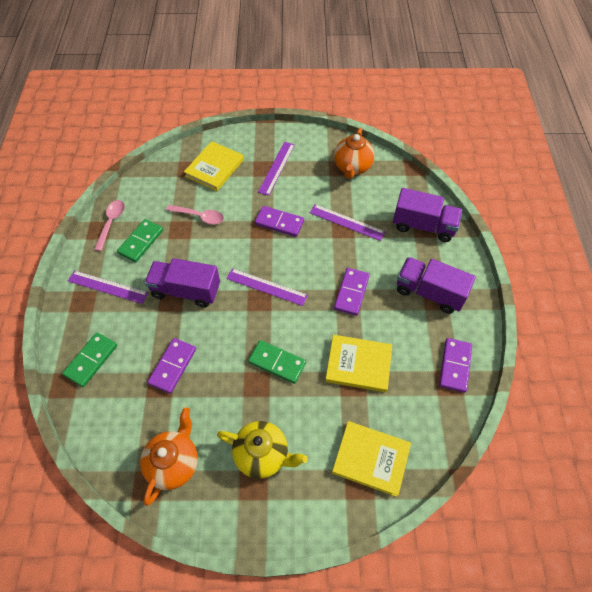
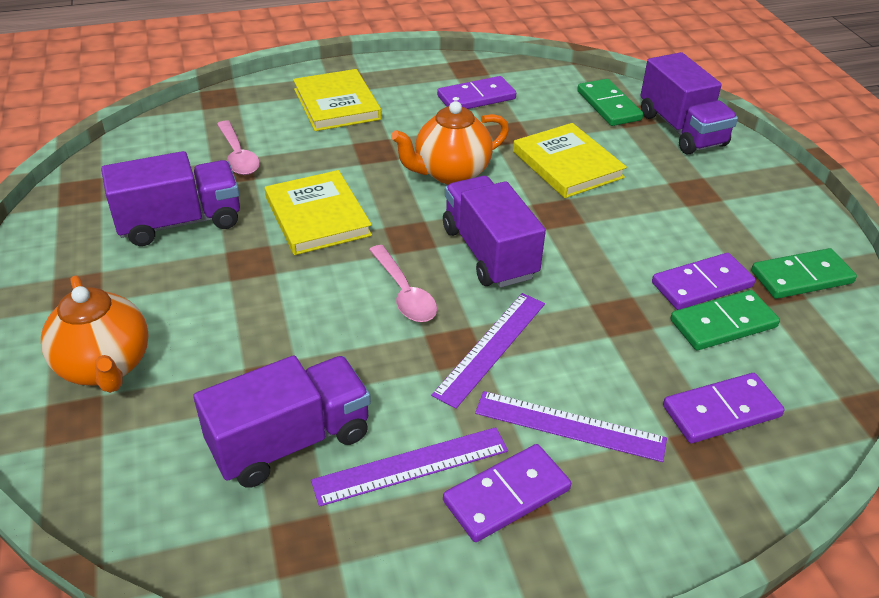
purple ruler: [68,270,148,304] [226,268,308,306] [258,142,295,196] [310,204,385,241] = 4 -> [311,427,508,507] [431,293,545,409] [475,391,667,462] = 3
purple truck: [145,258,220,308] [393,188,462,242] [397,257,476,314] = 3 -> [101,151,240,246] [193,355,371,488] [443,176,546,288] [640,52,738,154] = 4
yellow teapot: [217,421,308,479] = 1 -> none = 0

